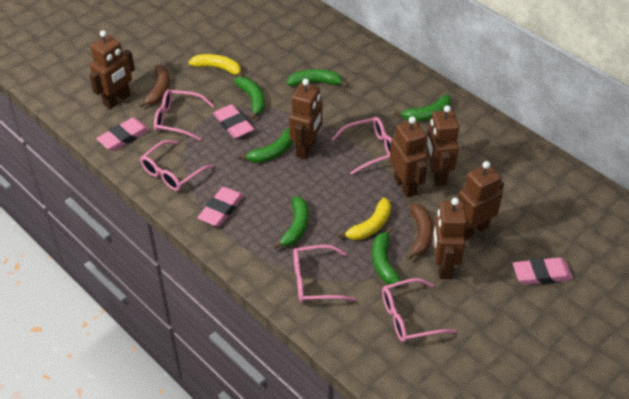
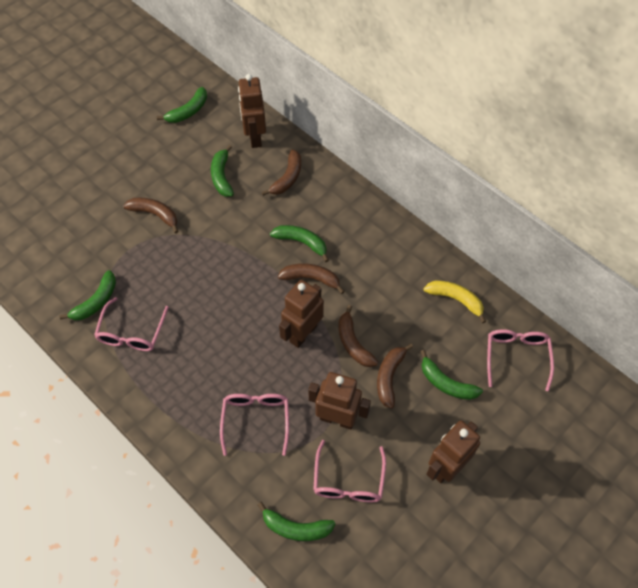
brown banana: [139,65,170,108] [407,204,433,260] = 2 -> [123,198,178,233] [262,149,301,196] [278,263,345,294] [339,305,378,367] [377,344,413,409] = 5
brown robot: [89,30,135,109] [289,79,323,159] [389,116,428,198] [425,105,459,186] [433,198,467,279] [458,161,504,240] = 6 -> [238,74,266,148] [279,280,324,348] [308,372,371,430] [426,421,480,483] = 4
pink eraser: [96,118,150,151] [198,187,244,227] [213,104,254,139] [513,257,573,285] = 4 -> none = 0
pink glasses: [140,140,214,191] [154,89,215,141] [293,245,356,303] [332,117,392,175] [382,278,456,342] = 5 -> [94,297,169,351] [220,394,289,456] [313,440,386,502] [487,329,554,391] = 4
yellow banana: [189,54,244,77] [337,197,391,240] = 2 -> [424,281,486,323] = 1

